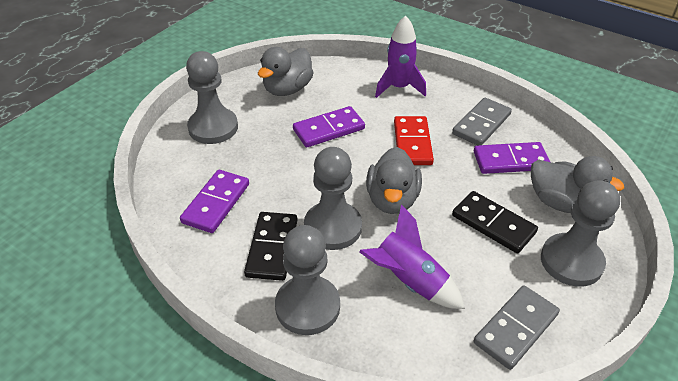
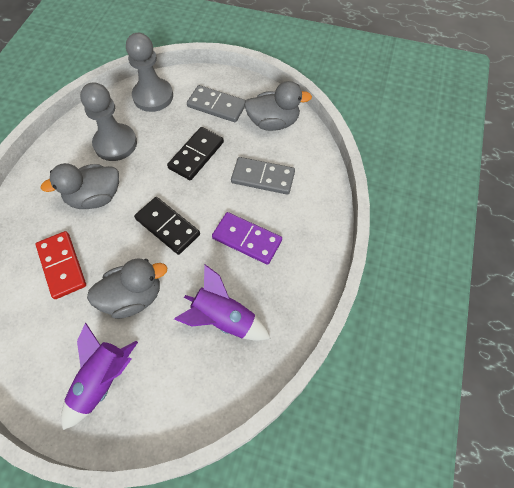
grey pawn: [186,51,238,144] [275,225,340,335] [304,147,362,250] [541,180,620,287] = 4 -> [80,82,137,161] [126,33,173,112] = 2
purple domino: [180,170,249,233] [293,106,365,147] [474,142,550,174] = 3 -> [212,212,282,265] = 1

